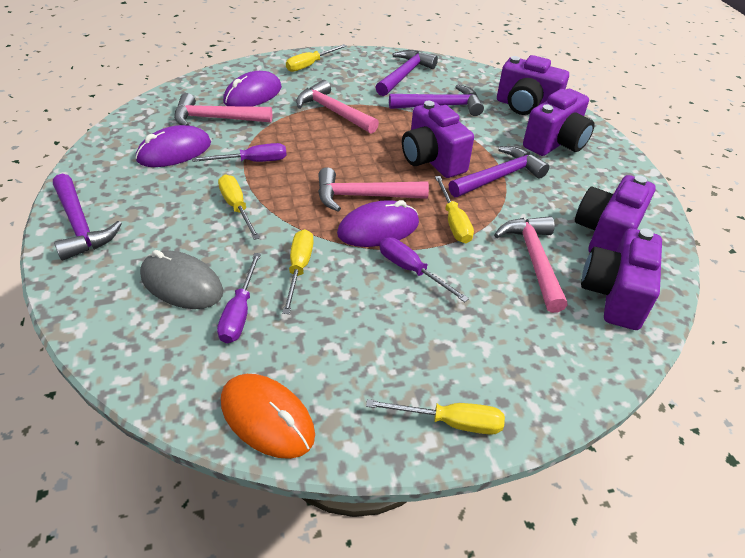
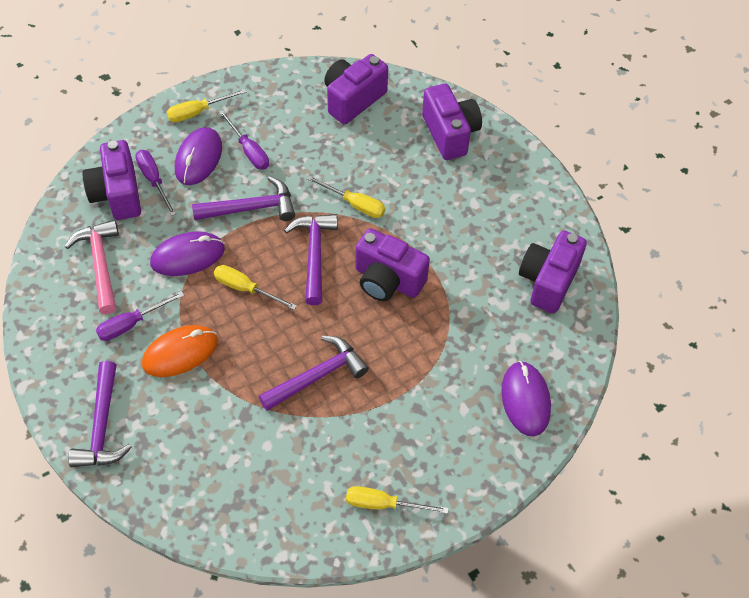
grey mouse: [140,250,223,309] = 1 -> none = 0
pink hammer: [174,93,272,126] [296,80,379,134] [318,167,429,212] [494,216,568,313] = 4 -> [65,220,119,314] = 1
yellow screwdriver: [218,175,260,240] [282,229,314,314] [286,44,347,72] [366,399,505,435] [435,176,474,243] = 5 -> [167,89,247,122] [214,265,297,310] [307,175,385,218] [346,486,449,514] = 4

